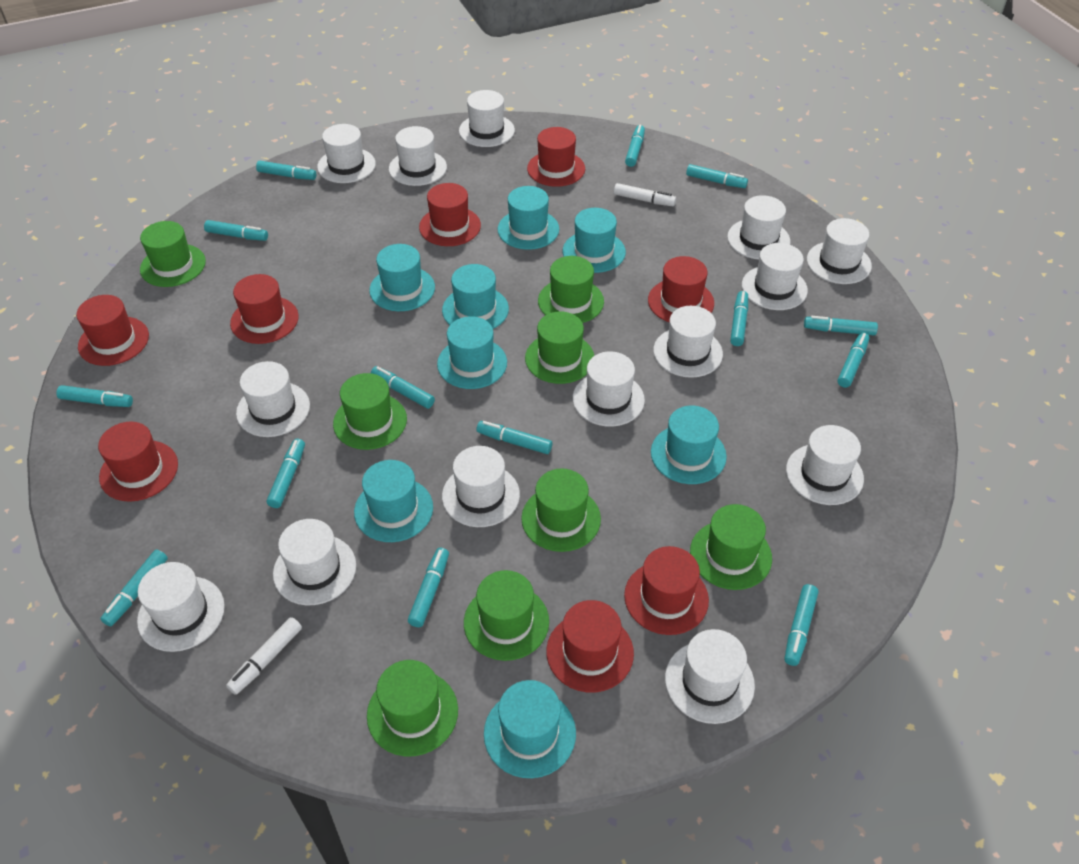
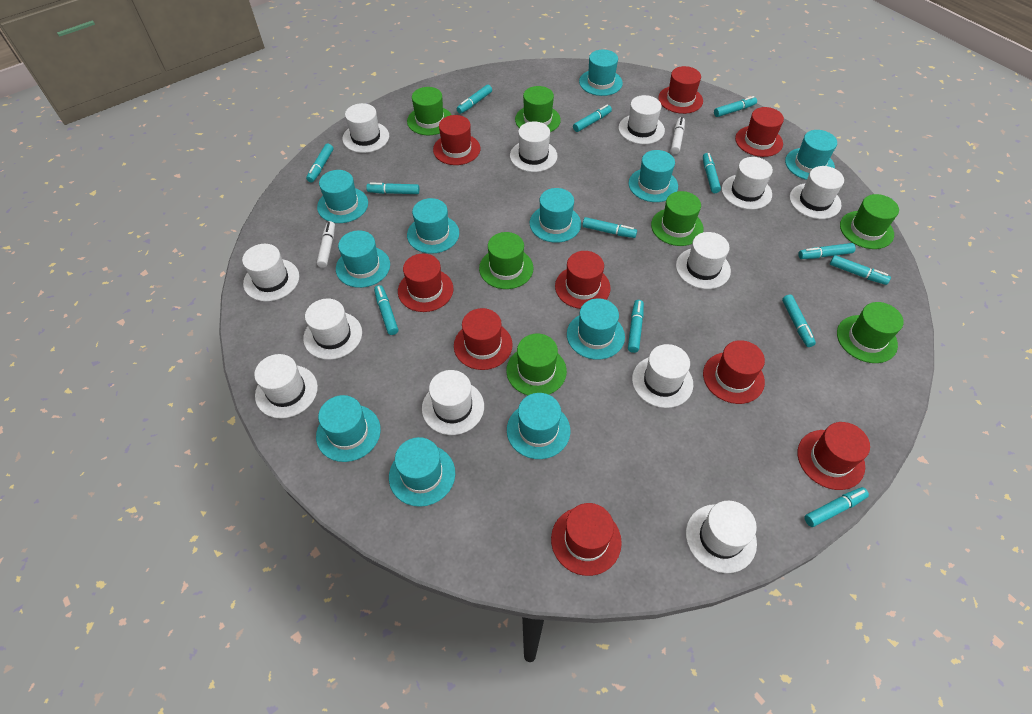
green hat: [140,221,206,287] [333,373,407,450] [367,660,458,756] [464,570,549,661] [521,468,601,552] [525,311,594,384] [538,256,604,323] [690,504,772,590] = 8 -> [407,87,451,135] [479,232,533,289] [506,334,567,396] [515,86,561,132] [651,191,703,246] [837,302,904,363] [840,194,899,249] = 7
red hat: [76,295,149,366] [98,422,178,502] [230,274,299,344] [419,183,481,246] [527,127,585,187] [546,600,634,693] [624,546,709,635] [648,256,714,322] = 8 -> [398,254,453,312] [433,115,480,165] [454,308,513,370] [551,503,622,576] [555,251,611,309] [658,66,703,114] [703,340,765,404] [735,107,784,157] [797,422,870,490] = 9
turquoise hat: [354,460,433,542] [369,244,435,311] [437,316,507,389] [442,264,509,329] [484,680,576,778] [498,186,559,250] [563,208,626,273] [651,406,727,484] = 8 -> [316,395,381,462] [317,170,368,223] [336,230,390,288] [389,437,455,507] [407,198,459,254] [507,393,570,459] [530,188,581,243] [567,298,625,360] [579,50,623,96] [628,150,678,202] [785,130,837,180] = 11
turquoise marker: [56,385,133,407] [100,550,168,626] [204,220,268,241] [256,161,316,180] [267,439,305,508] [371,366,435,409] [408,548,449,627] [476,421,552,454] [625,125,645,167] [686,164,748,188] [730,291,748,346] [784,584,818,666] [804,316,878,335] [838,332,869,388] = 14 -> [306,144,333,183] [366,182,419,194] [374,285,398,335] [457,85,492,114] [573,105,612,132] [582,217,637,238] [628,300,644,353] [703,153,721,193] [714,96,757,117] [782,295,816,347] [798,243,856,259] [804,487,869,527] [830,255,891,285] = 13
white hat: [137,562,225,652] [236,361,310,437] [273,519,356,605] [317,124,376,183] [389,126,447,186] [442,446,520,527] [459,90,515,147] [573,351,645,426] [653,306,723,378] [665,629,755,724] [727,195,790,260] [742,243,808,310] [786,425,864,505] [807,218,872,284] = 14 -> [242,244,299,302] [254,354,318,418] [303,299,362,360] [342,103,389,153] [422,370,484,435] [510,121,557,172] [618,95,665,144] [632,344,693,408] [676,232,731,289] [686,500,757,573] [722,157,773,210] [790,166,844,219] = 12

